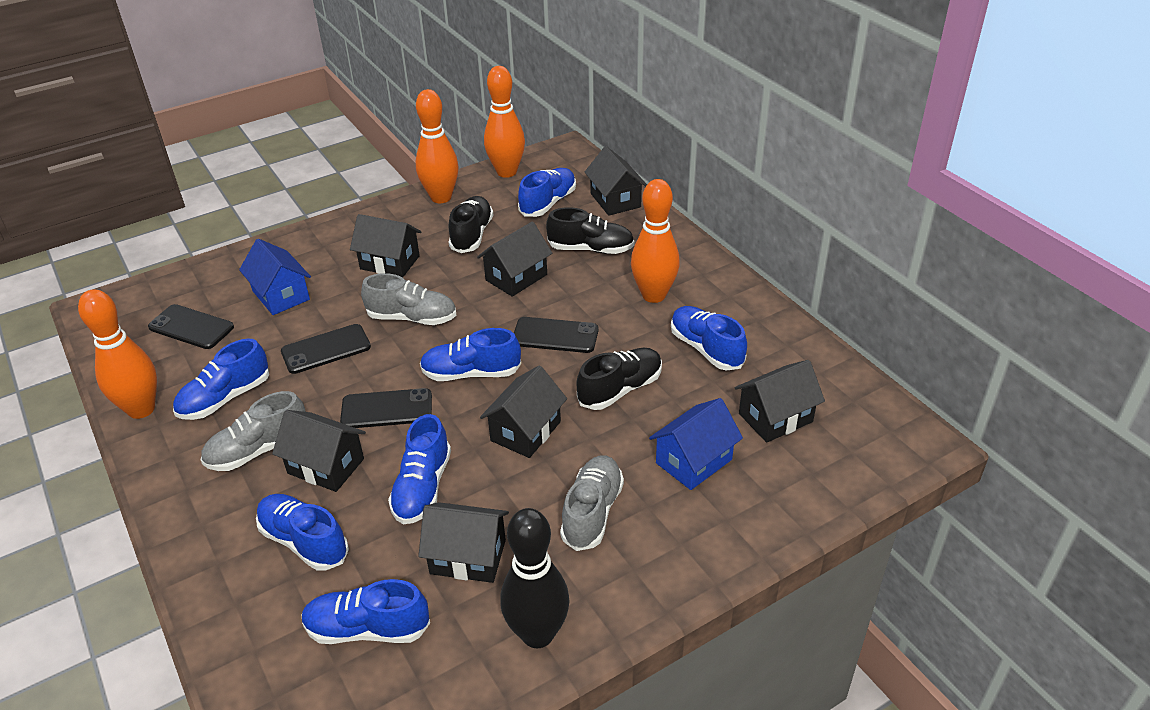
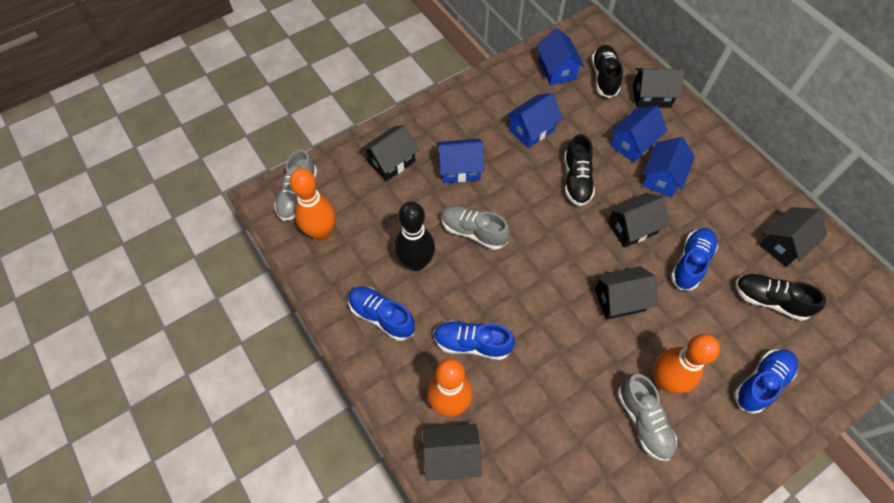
black house: [272,410,366,492] [350,214,421,278] [418,502,509,583] [477,222,552,297] [480,365,567,458] [585,146,647,216] [735,360,825,443] = 7 -> [361,125,419,181] [423,424,482,481] [595,266,657,320] [607,193,669,248] [633,68,685,108] [759,207,827,267] = 6
black phone: [148,304,234,349] [281,324,371,374] [340,388,432,428] [514,317,599,353] = 4 -> none = 0
blue house: [239,239,311,315] [649,398,743,490] = 2 -> [437,139,485,183] [506,93,563,148] [537,28,584,85] [610,106,667,163] [642,137,695,197] = 5
blue shoe: [173,338,269,420] [256,494,349,571] [301,579,430,644] [388,414,451,524] [420,328,521,381] [518,168,576,217] [671,306,747,370] = 7 -> [348,287,415,341] [433,320,515,360] [671,228,718,290] [734,350,798,414] = 4
orange bowling pin: [78,289,157,419] [416,89,459,203] [484,66,525,178] [631,179,680,303] = 4 -> [290,168,336,241] [427,358,472,417] [653,334,720,394] = 3

